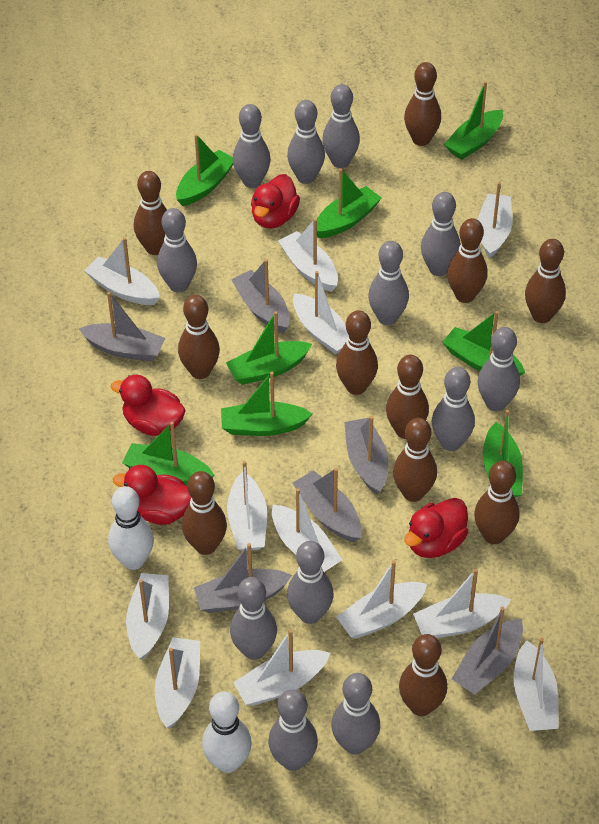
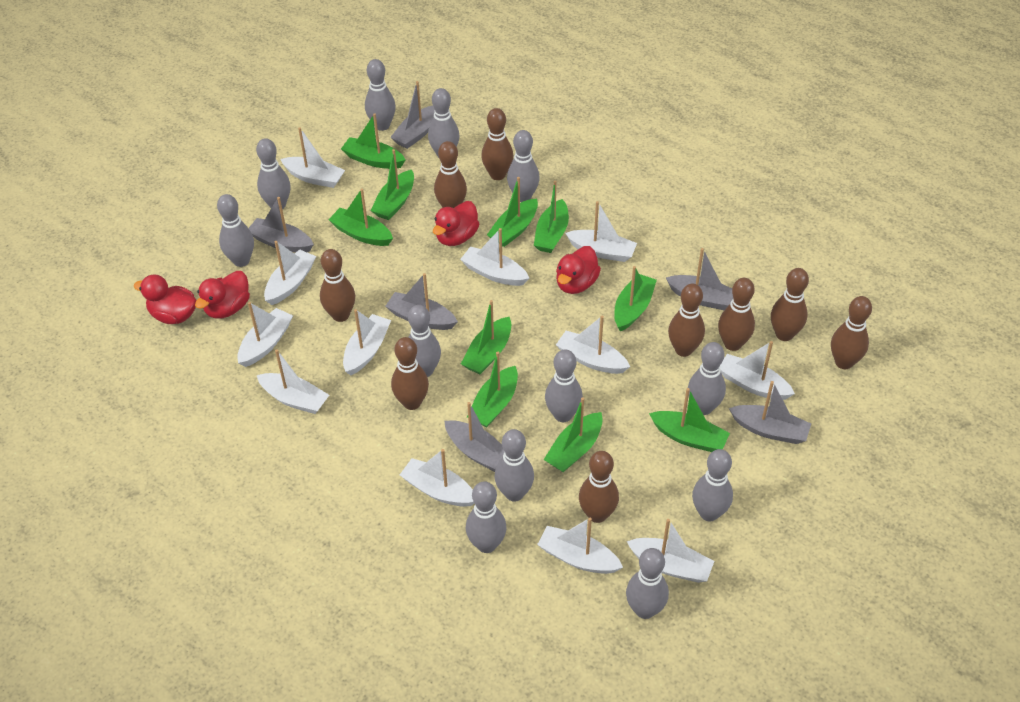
brown bowling pin: [134,171,167,255] [178,295,220,379] [182,471,227,555] [336,310,378,395] [386,355,429,439] [393,418,437,502] [399,634,447,716] [404,62,441,146] [447,218,487,303] [474,460,519,544] [525,239,566,323] = 11 -> [320,249,355,322] [391,337,429,410] [434,141,467,208] [481,108,513,180] [579,451,619,523] [668,283,705,357] [718,278,755,351] [771,268,809,341] [831,296,872,369] = 9
green boat: [122,422,214,486] [176,134,233,206] [221,372,312,436] [226,311,312,385] [317,168,382,238] [442,311,525,376] [444,81,503,160] [483,410,523,498] = 8 -> [328,189,393,246] [341,113,406,169] [370,149,414,220] [461,300,511,374] [467,352,518,427] [487,177,538,247] [534,180,569,253] [544,397,603,472] [614,266,657,331] [649,388,730,452] = 10
white bowling pin: [108,486,154,570] [202,691,252,773] = 2 -> none = 0

